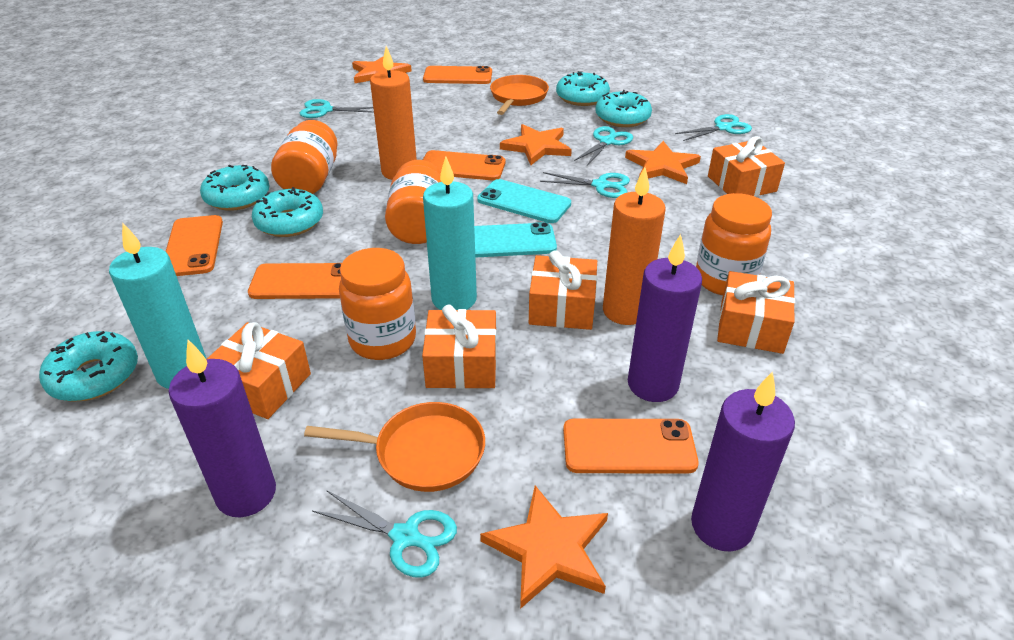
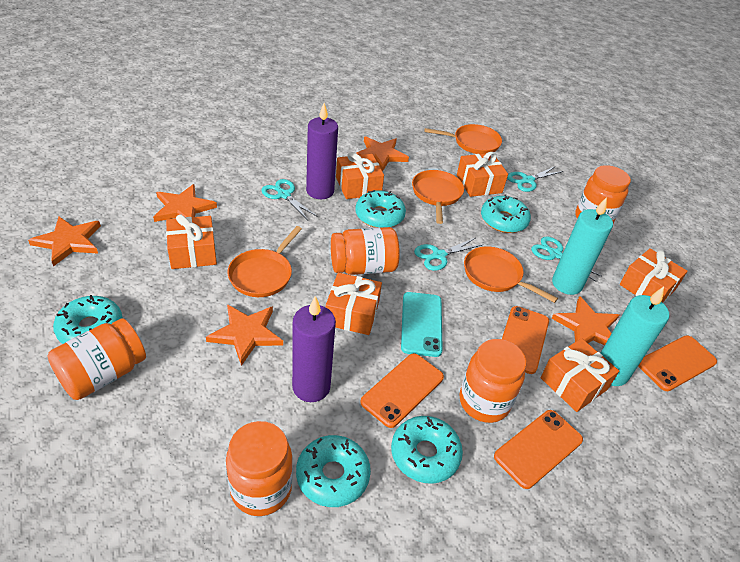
orange candle: [370,46,417,180] [603,167,665,325] = 2 -> none = 0
orange gift: [207,322,311,419] [422,305,497,389] [529,250,597,330] [708,136,785,197] [717,271,795,354] = 5 -> [166,215,217,269] [326,273,382,335] [336,152,384,199] [457,152,508,197] [540,338,619,412] [620,248,688,303] = 6
orange jar: [271,120,338,194] [339,248,416,360] [385,160,442,244] [696,193,772,295] = 4 -> [48,318,146,400] [226,421,293,516] [331,227,400,275] [460,339,526,423] [575,165,631,224] = 5
orange pan: [304,402,485,492] [490,75,549,115] = 2 -> [228,226,302,297] [412,170,464,224] [425,124,502,154] [464,247,558,303] = 4
orange phone: [166,215,223,276] [248,263,342,299] [423,66,492,84] [423,150,505,181] [563,419,699,473] = 5 -> [360,353,444,428] [494,410,583,489] [502,306,549,374] [638,335,717,391] = 4
orange star: [352,56,412,83] [480,485,608,609] [500,124,572,165] [625,141,701,184] = 4 -> [28,216,101,267] [153,184,217,222] [206,304,283,366] [356,137,409,172] [551,296,619,345] = 5
purple candle: [169,340,276,517] [628,234,702,402] [691,371,795,551] = 3 -> [292,296,336,402] [306,103,338,199] = 2
turquoise phone: [474,222,557,258] [477,179,571,223] = 2 -> [401,292,443,357] = 1
turquoise scissors: [300,99,374,118] [312,490,457,578] [540,172,630,198] [574,126,633,166] [675,114,752,141] = 5 -> [261,179,318,220] [414,238,484,271] [507,166,563,192] [531,236,601,282] = 4

